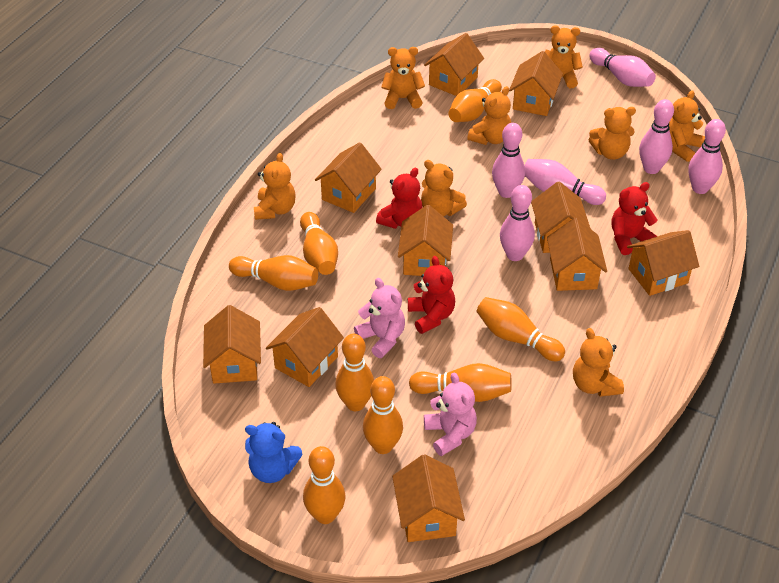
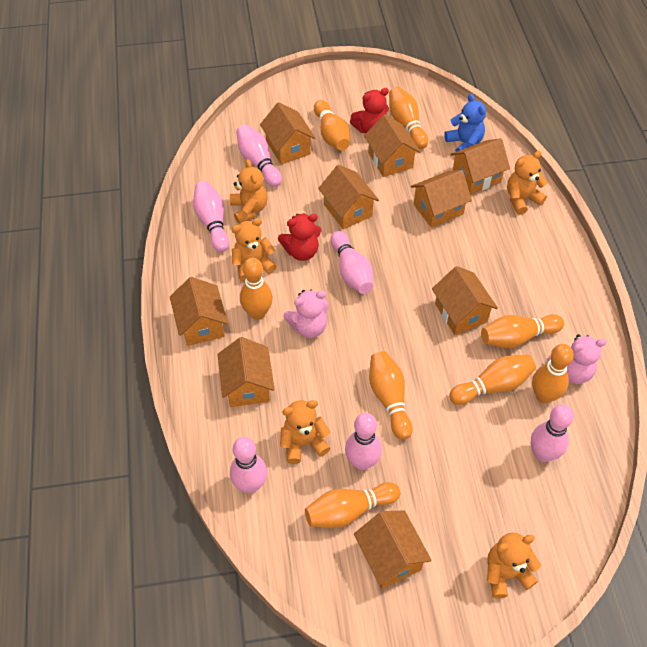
orange house: [203,305,261,384] [266,307,344,387] [315,142,382,213] [392,454,465,542] [398,205,453,276] [424,33,484,96] [509,51,563,116] [531,181,591,253] [547,218,607,291] [627,230,699,296] = 10 -> [170,277,228,346] [217,337,275,407] [260,102,315,165] [318,165,379,229] [354,510,432,589] [364,114,421,177] [411,170,472,228] [432,266,498,335] [450,138,510,195] = 9
orange teddy bear: [254,153,296,220] [381,47,425,109] [421,160,467,216] [467,86,511,145] [545,25,583,88] [573,328,624,397] [588,107,636,160] [669,90,705,162] = 8 -> [230,159,268,224] [232,218,276,282] [280,400,330,464] [487,533,541,598] [507,151,547,215] = 5
red teddy bear: [376,167,423,229] [408,256,455,334] [611,182,658,255] = 3 -> [278,213,321,261] [350,88,389,133] = 2

